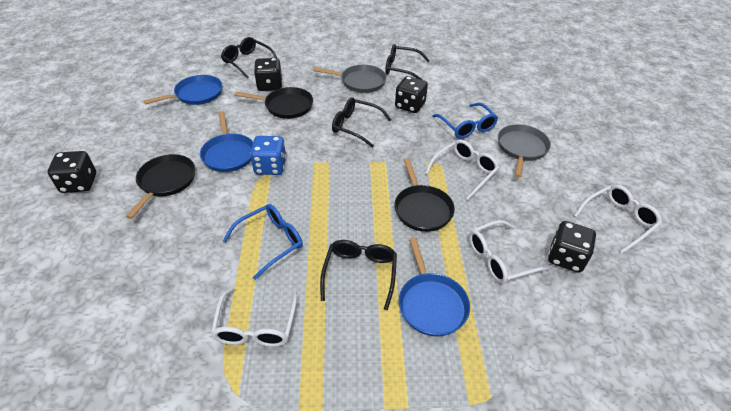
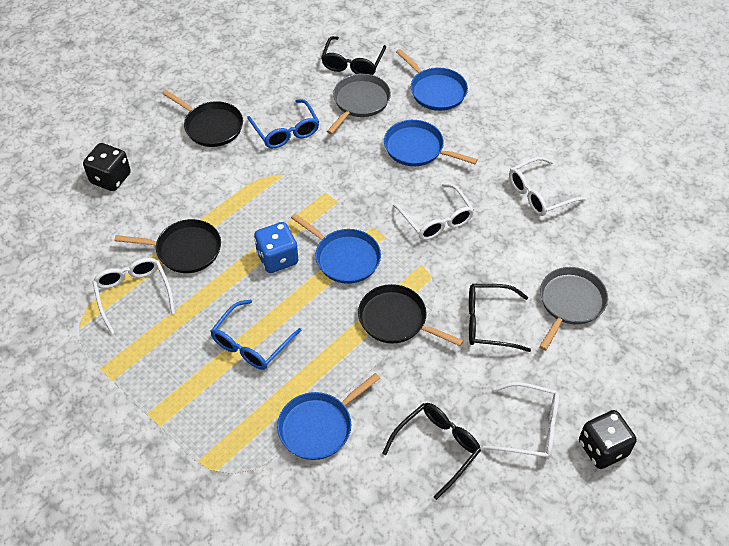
black dice: [48,151,96,193] [254,58,282,91] [395,76,428,113] [548,221,596,273] = 4 -> [83,143,131,191] [579,410,637,469] = 2
black glasses: [221,37,277,79] [320,240,397,310] [332,97,392,148] [385,44,430,80] = 4 -> [321,36,386,75] [382,403,481,500] [469,284,531,352] = 3
blue pan: [144,75,222,105] [200,112,253,172] [399,238,470,337] = 3 -> [277,373,380,460] [291,213,381,284] [384,120,478,166] [396,49,468,111] = 4

